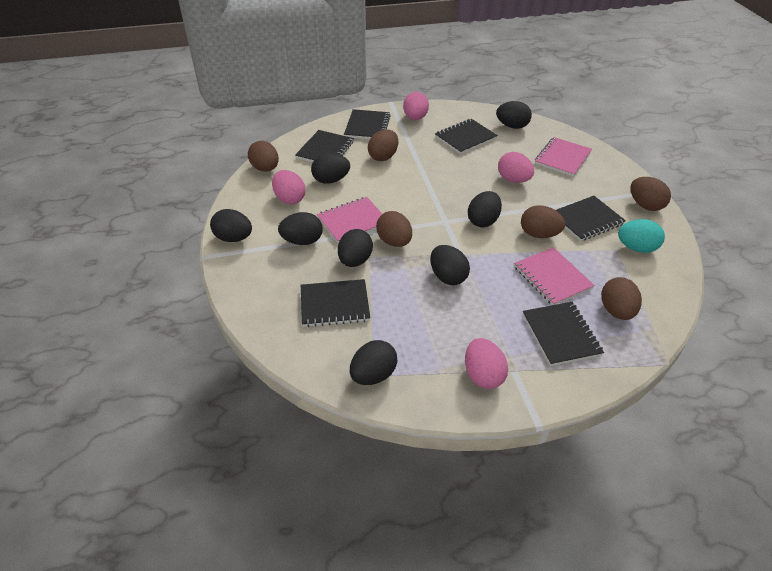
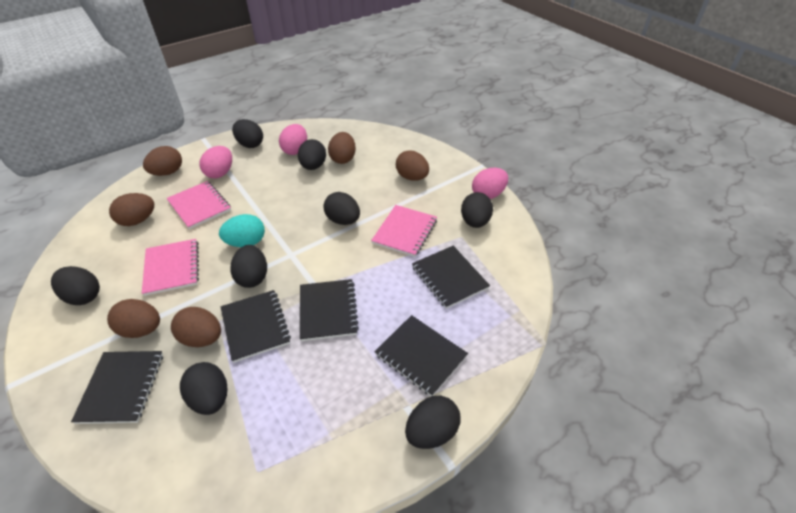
black notebook: [295,130,354,162] [301,279,370,327] [344,109,391,139] [435,119,498,154] [523,302,604,366] [556,196,626,241] = 6 -> [71,351,163,424] [221,290,291,363] [300,279,359,341] [375,315,468,396] [412,246,490,309] = 5
pink egg: [272,170,306,204] [403,92,429,120] [465,338,508,389] [498,152,534,183] = 4 -> [199,146,232,179] [279,124,307,155] [472,168,508,199] = 3

